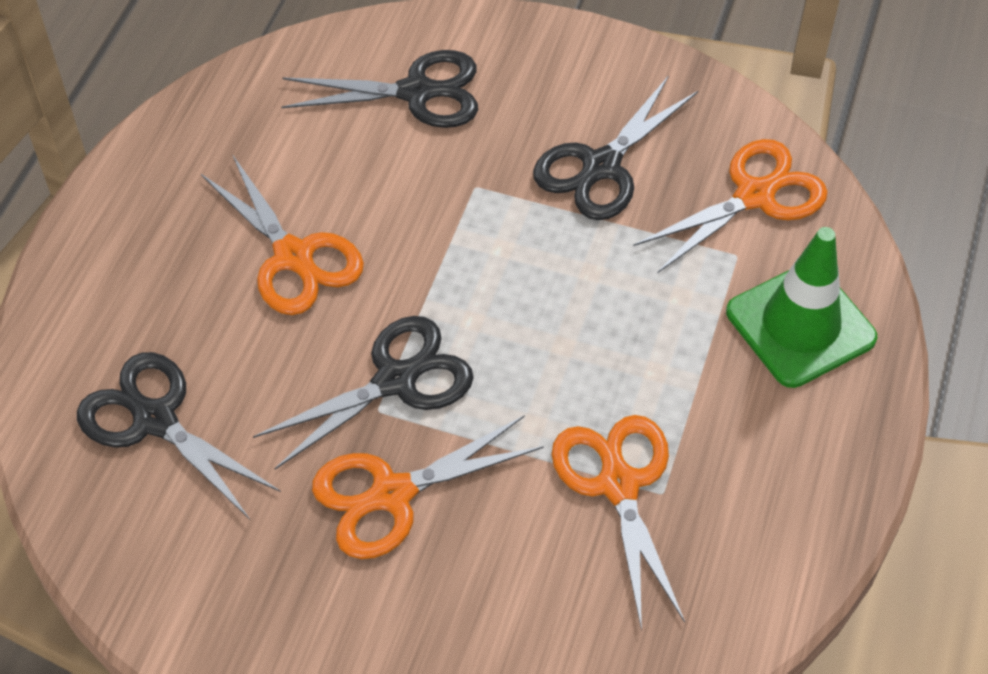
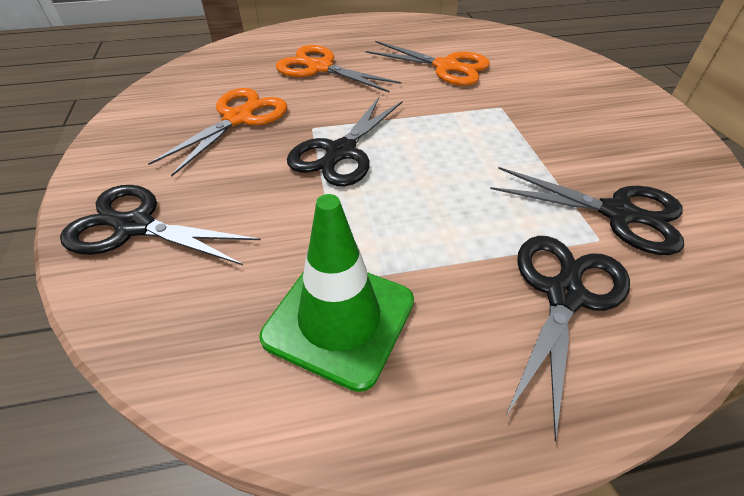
orange scissors: [201,156,364,315] [312,415,544,559] [551,415,685,631] [633,139,828,273] = 4 -> [148,88,287,176] [276,45,401,92] [365,41,490,86] = 3

